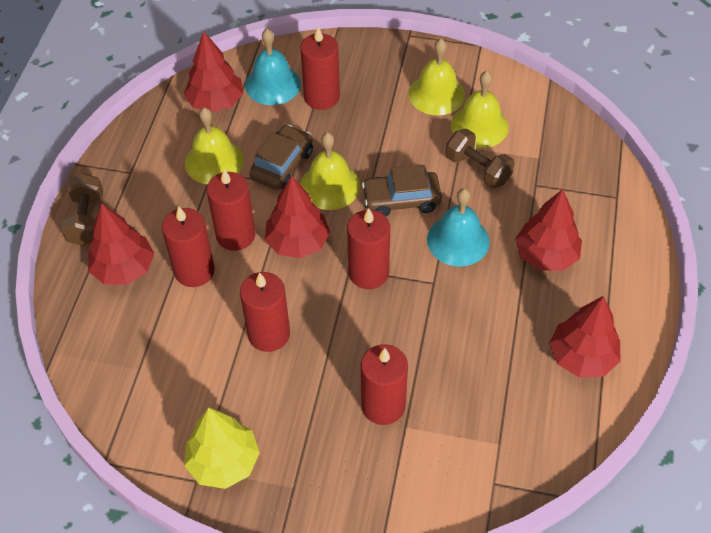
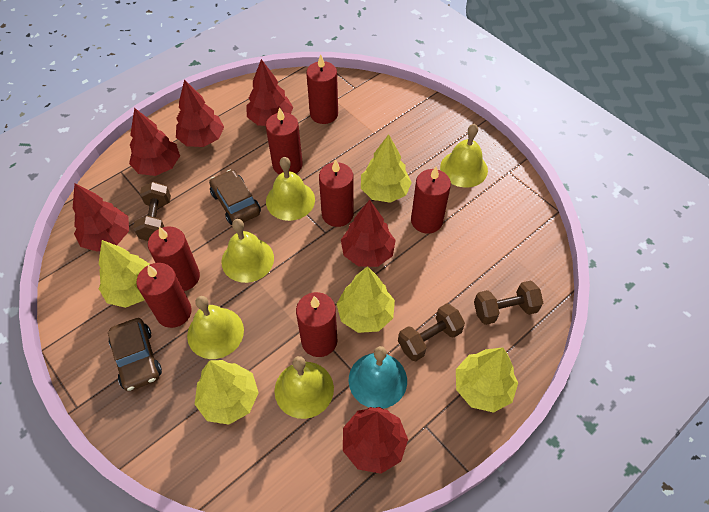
brown dumbbell: [61,173,103,246] [446,129,514,188] = 2 -> [133,182,171,241] [398,303,465,361] [474,280,543,325] = 3
red candle: [162,206,215,287] [206,169,256,251] [240,272,290,352] [300,27,340,110] [347,208,390,289] [361,344,408,425] = 6 -> [136,263,192,328] [148,226,200,291] [266,107,303,175] [296,292,337,357] [306,54,338,124] [319,159,354,227] [411,166,451,234] = 7
red tree: [88,203,154,285] [184,31,243,113] [265,176,330,258] [515,189,582,271] [549,296,620,378] = 5 -> [73,183,129,252] [129,108,180,176] [176,79,224,147] [246,59,293,126] [341,200,396,267] [343,407,408,474] = 6
turquoise bell: [245,29,301,105] [427,188,490,266] = 2 -> [348,346,407,408] = 1
yellow bell: [185,107,244,184] [300,132,360,210] [409,39,465,115] [451,71,509,148] = 4 -> [187,296,244,359] [222,219,274,283] [266,157,315,221] [274,356,334,419] [440,124,488,187] = 5
yellow tree: [184,408,260,489] = 1 -> [99,240,150,308] [195,360,259,425] [337,266,395,333] [361,134,412,203] [456,348,518,413] = 5

